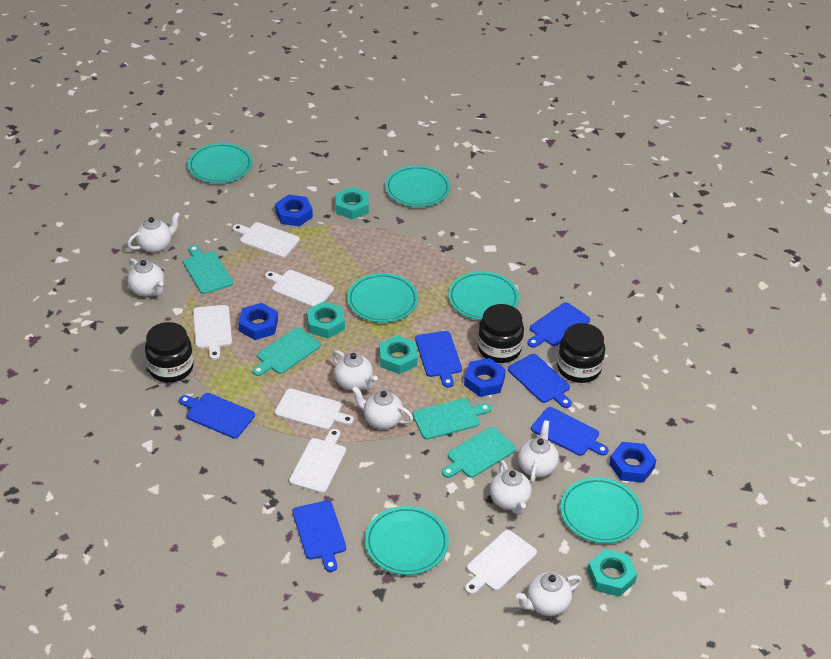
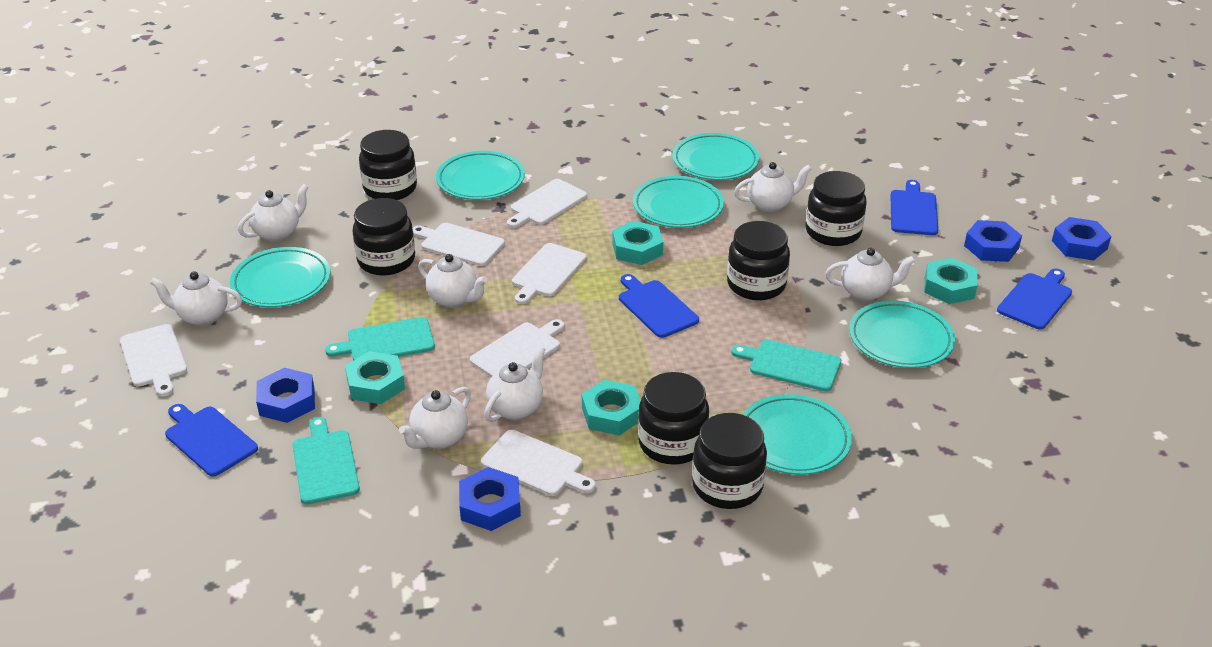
black jar: [145,322,194,382] [478,304,524,363] [557,323,605,383] = 3 -> [352,198,415,276] [359,130,417,200] [638,372,709,465] [692,413,767,509] [727,221,790,300] [806,171,867,246] = 6
blue cutting board: [179,393,255,438] [293,500,346,572] [415,331,462,388] [508,354,572,408] [527,302,590,348] [531,407,609,456] = 6 -> [165,404,258,476] [619,274,699,338] [890,180,938,235] [997,269,1072,329] = 4
turquoise cutting board: [183,245,233,294] [253,327,321,376] [413,398,491,440] [442,427,516,478] = 4 -> [293,417,360,504] [325,317,435,361] [731,340,841,391] = 3

